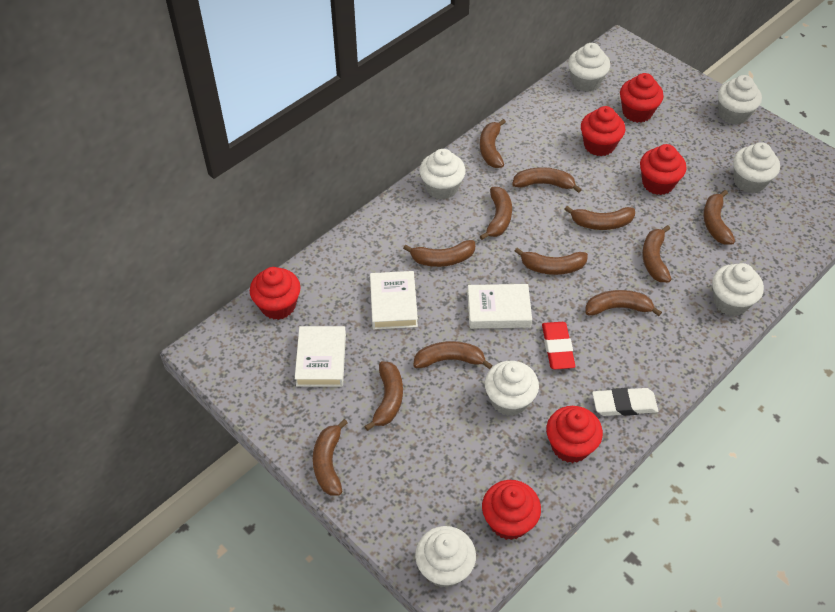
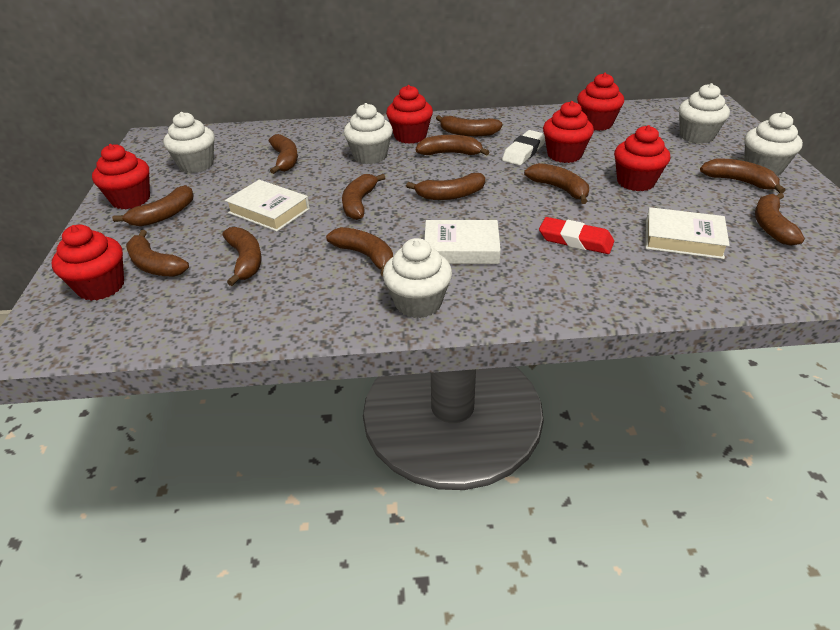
white cupcake: [415,526,476,588] [420,149,466,200] [485,361,539,416] [568,43,610,92] [712,263,764,316] [718,75,762,125] [733,142,780,193] = 7 -> [163,112,215,173] [344,103,393,164] [383,238,452,318] [679,83,730,144] [744,112,803,176] = 5

